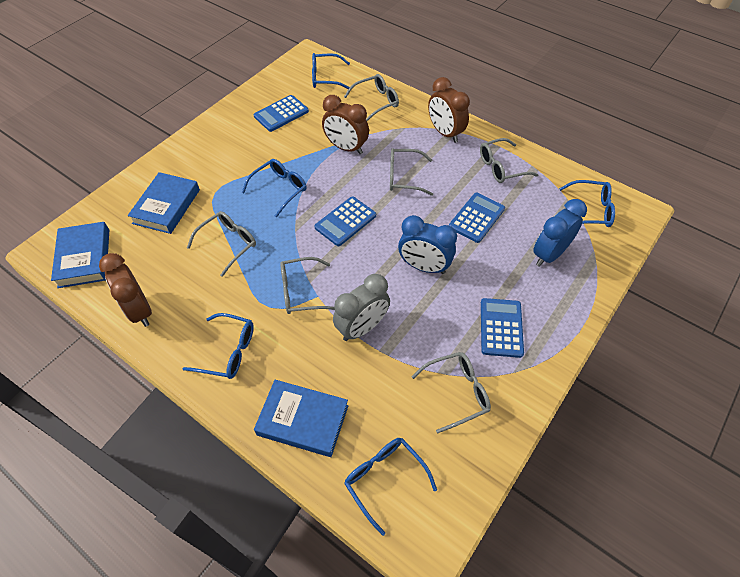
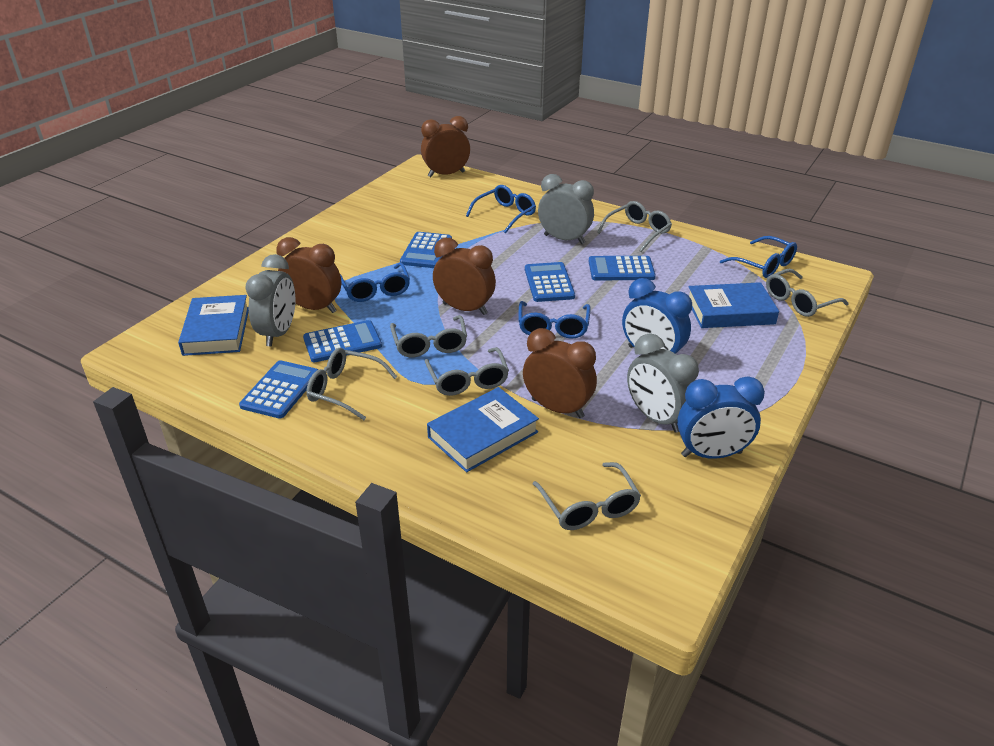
blue calculator: [254,95,309,132] [314,196,376,246] [449,193,505,243] [481,298,524,358] = 4 -> [239,360,318,418] [303,320,382,362] [400,232,452,268] [525,262,575,302] [589,256,656,280] = 5
blue glasses: [183,313,254,379] [242,159,307,218] [312,53,350,89] [344,438,437,536] [559,180,615,227] = 5 -> [340,263,410,302] [466,185,536,233] [519,301,591,339] [720,236,797,278] = 4
brown clock: [99,253,152,327] [322,95,369,154] [428,77,470,143] = 3 -> [276,237,341,313] [421,116,470,177] [433,238,496,315] [523,328,597,418] = 4
grey clock: [333,274,390,341] = 1 -> [245,254,295,347] [538,174,594,244] [627,333,699,433] = 3

